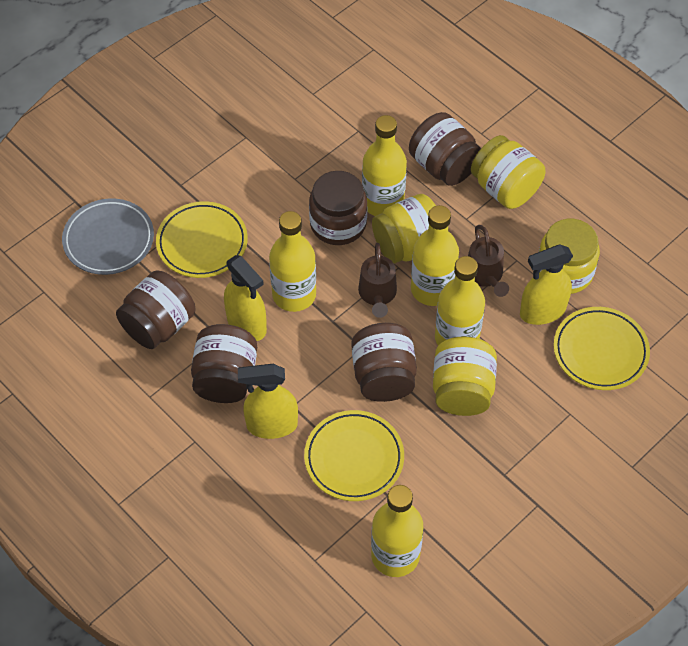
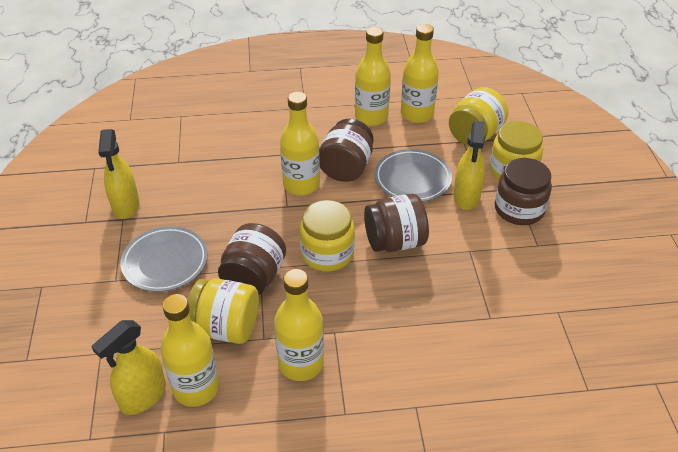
brown jar: [116,270,195,349] [191,324,257,403] [309,171,367,245] [351,323,417,402] [409,112,481,186] = 5 -> [218,223,286,295] [319,119,374,182] [364,194,429,252] [495,158,552,225] = 4
brown watering can: [358,243,397,318] [468,225,509,297] = 2 -> none = 0
grey plate: [62,198,154,275] = 1 -> [120,226,208,292] [374,149,452,202] = 2
yellow plate: [156,201,248,278] [304,410,404,501] [554,307,650,390] = 3 -> none = 0

